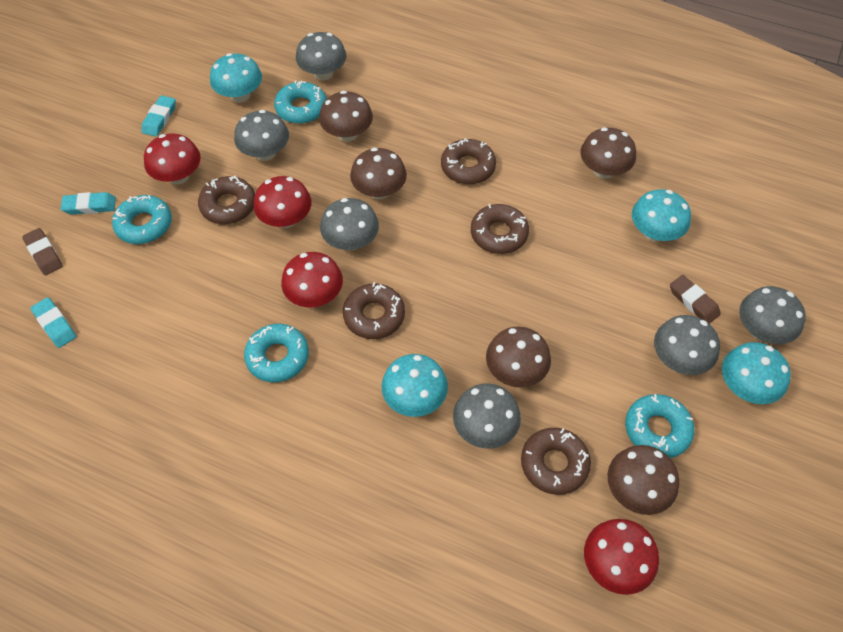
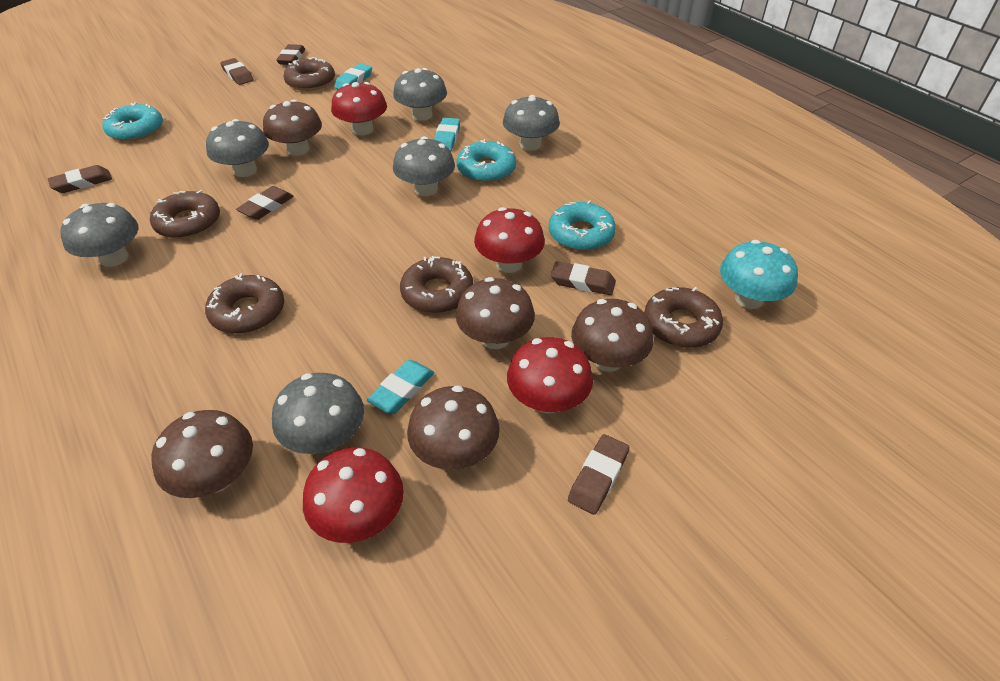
brown eraser: [22,228,63,275] [670,275,721,324] = 2 -> [48,165,112,193] [220,58,254,85] [236,186,294,220] [276,44,305,65] [551,261,616,295] [568,434,630,515] = 6
turquoise donut: [112,195,172,244] [244,324,309,382] [274,80,327,124] [625,394,694,458] = 4 -> [102,102,163,141] [456,139,516,183] [549,200,616,251] = 3
turquoise mushroom: [210,53,262,103] [381,354,448,417] [632,189,691,242] [722,342,791,404] = 4 -> [720,240,798,309] = 1

